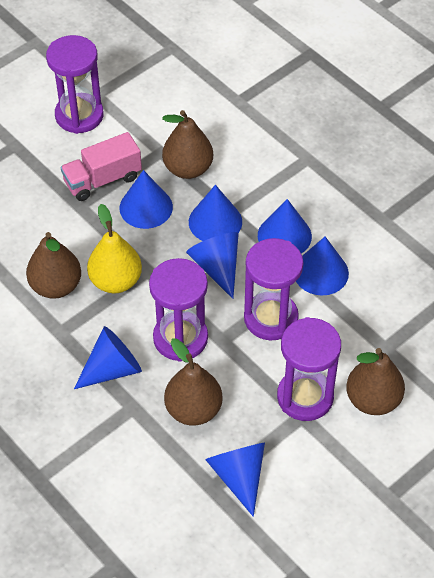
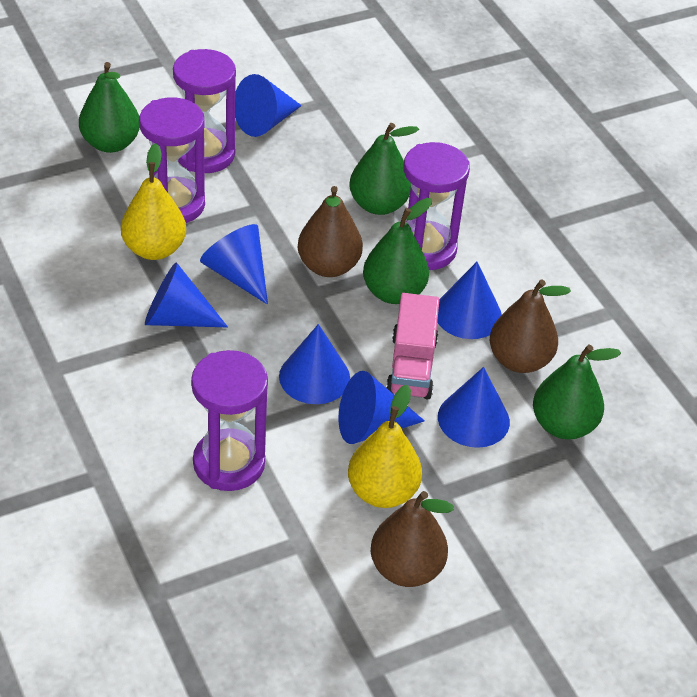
brown pear: [26,232,81,299] [162,110,213,179] [164,338,223,425] [346,348,405,415] = 4 -> [298,186,363,277] [371,491,454,587] [490,280,571,373] = 3
green pear: none = 0 -> [79,62,140,153] [349,123,419,215] [363,198,432,304] [533,345,621,439] = 4
yellow pear: [87,204,142,293] = 1 -> [121,143,186,260] [348,385,422,508] = 2

